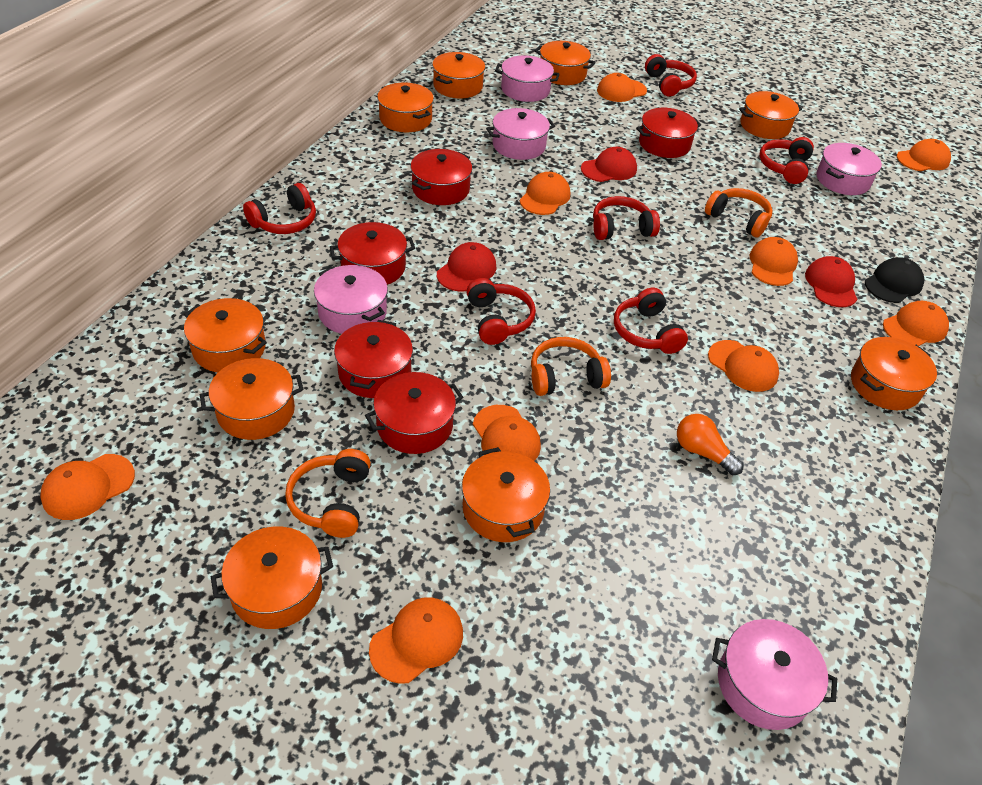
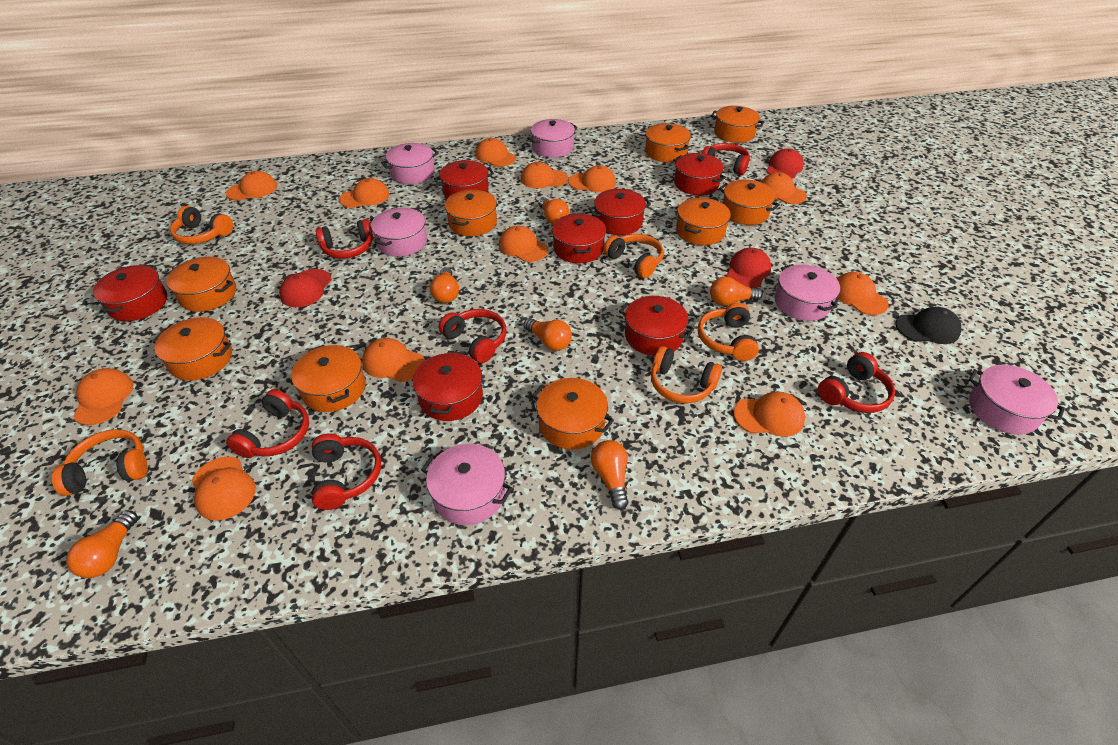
orange cap: [40,454,135,520] [369,597,463,684] [473,405,541,461] [520,172,570,215] [597,73,647,102] [708,340,779,392] [750,237,798,286] [883,301,949,346] [897,139,951,171] = 9 -> [73,368,134,425] [192,456,256,520] [226,171,277,201] [339,178,389,208] [362,338,425,382] [475,138,516,167] [499,226,548,262] [521,162,568,188] [568,165,616,192] [733,392,805,437] [761,172,807,204] [837,272,889,315] = 12
orange headphones: [285,449,371,538] [531,337,611,396] [705,188,773,237] = 3 -> [52,429,148,496] [170,206,233,244] [603,234,664,278] [651,346,722,403] [698,302,759,361] = 5
orange light bulb: [677,414,743,475] = 1 -> [67,510,138,578] [430,267,459,303] [523,318,572,351] [538,197,569,224] [591,440,628,510] [710,277,763,306] = 6
pink pot: [314,265,388,334] [486,108,555,160] [495,55,559,102] [712,619,837,730] [816,143,882,195] = 5 -> [371,208,427,257] [381,143,438,184] [421,444,513,525] [528,119,577,158] [775,264,840,321] [969,365,1065,435] = 6
red pot: [330,222,415,285] [334,320,413,398] [365,372,463,454] [410,149,472,205] [636,108,701,158] = 5 -> [93,264,167,321] [413,351,483,421] [434,160,494,199] [552,213,606,263] [588,189,651,235] [619,296,695,356] [673,153,726,195] = 7

